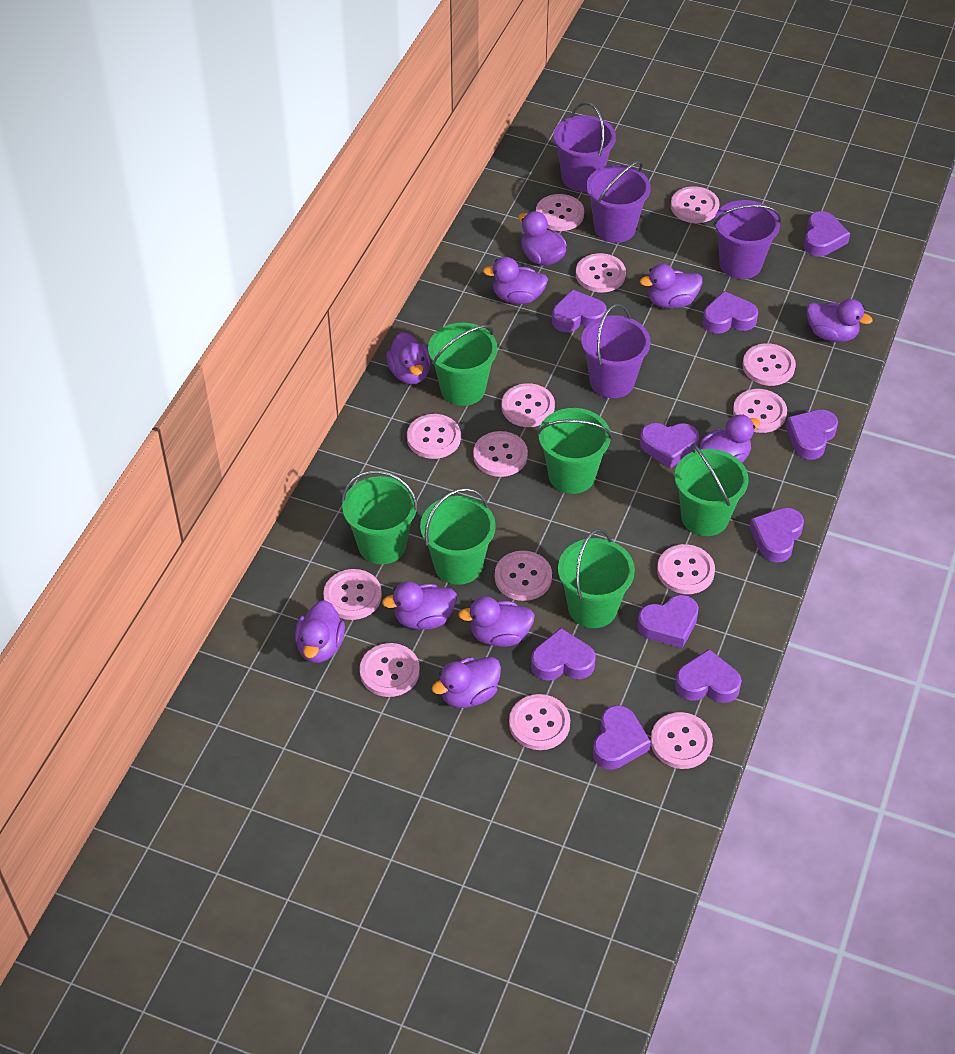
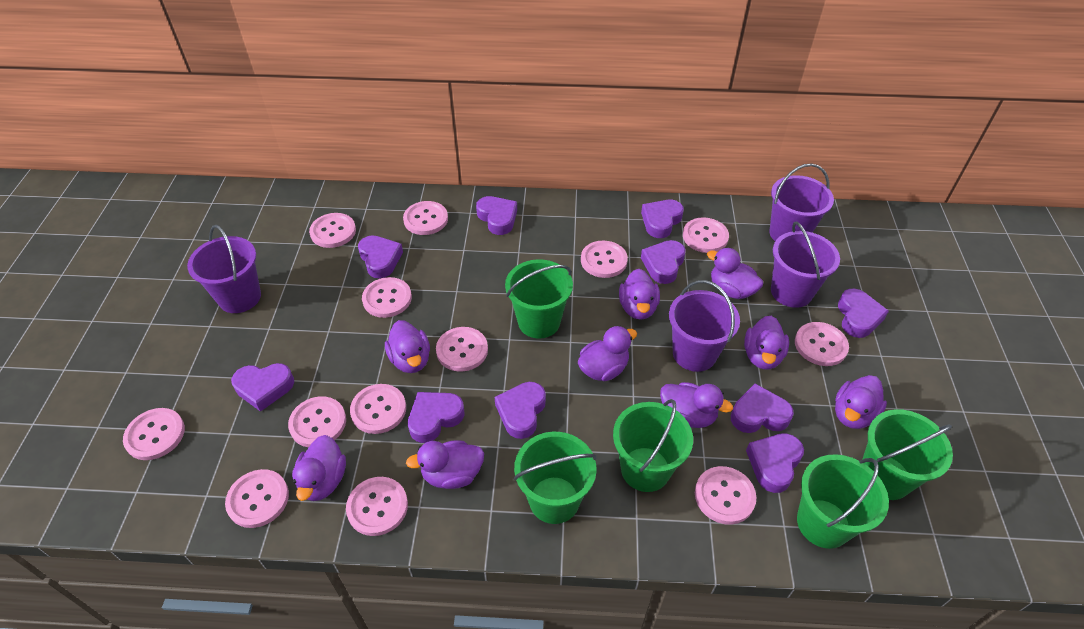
green bucket: [342,470,418,565] [420,488,496,585] [428,323,497,406] [537,408,612,494] [558,529,635,628] [675,444,749,536] = 6 -> [505,259,573,339] [514,432,597,524] [613,399,693,492] [797,454,889,549] [862,409,953,500] = 5
pink button: [323,569,382,620] [360,643,420,697] [407,414,461,459] [473,431,528,477] [495,551,552,601] [502,383,555,427] [509,694,570,750] [536,194,584,231] [576,253,626,292] [650,712,713,769] [657,544,715,594] [671,186,720,223] [733,389,787,433] [742,343,796,386] = 14 -> [123,408,185,460] [225,469,289,528] [288,396,346,447] [309,213,356,248] [346,477,408,536] [350,384,406,434] [362,277,412,318] [403,201,448,235] [436,327,488,372] [581,241,628,278] [683,217,729,253] [695,466,756,525] [795,322,849,366] = 13
purple duck: [295,600,345,663] [382,581,457,630] [386,332,431,384] [432,657,501,708] [458,596,535,647] [483,257,548,304] [518,211,567,266] [640,264,702,309] [699,415,760,463] [807,299,873,342] = 10 -> [292,435,346,501] [385,320,430,373] [406,440,484,489] [578,326,637,381] [619,269,660,320] [660,382,733,428] [707,248,763,299] [744,316,789,369] [835,375,887,429] = 9

